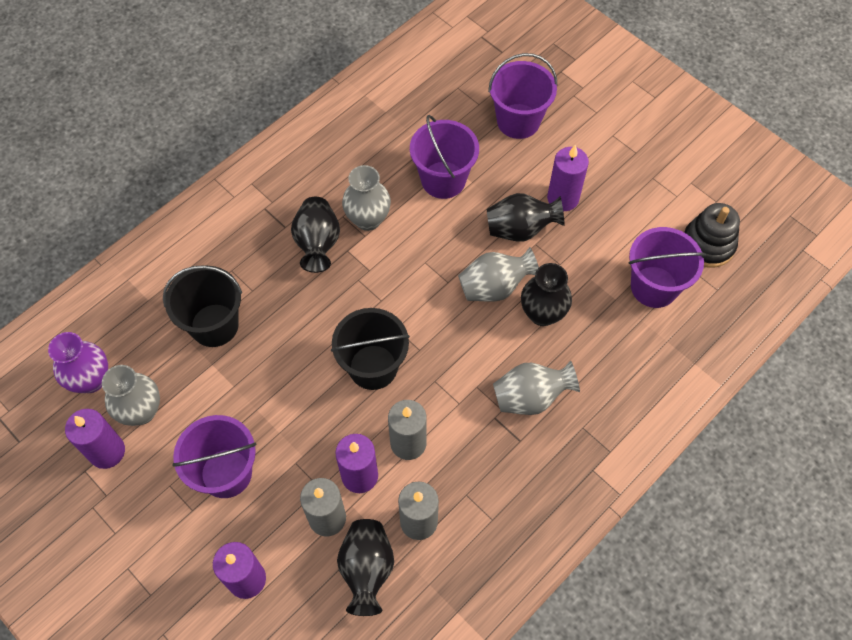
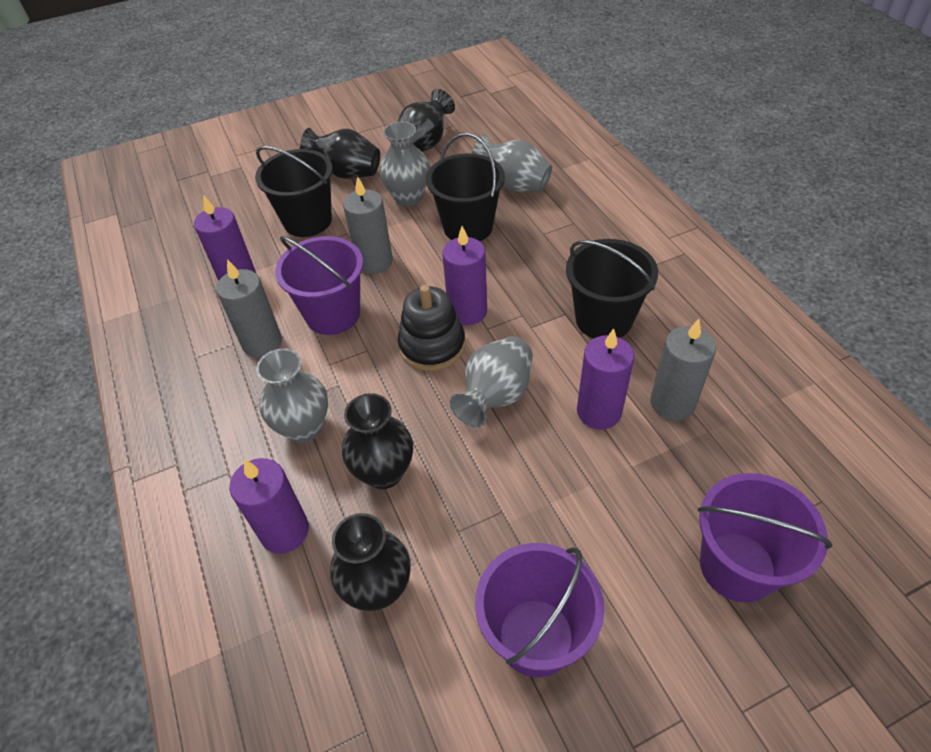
black bucket: [163,265,242,347] [331,308,410,390] = 2 -> [255,146,333,237] [426,133,505,241] [566,239,658,339] = 3
purple bucket: [172,415,257,498] [410,115,479,199] [488,53,557,139] [629,227,706,308] = 4 -> [275,236,363,335] [475,543,604,677] [698,473,833,603] = 3
purple vase: [48,332,108,393] = 1 -> none = 0

